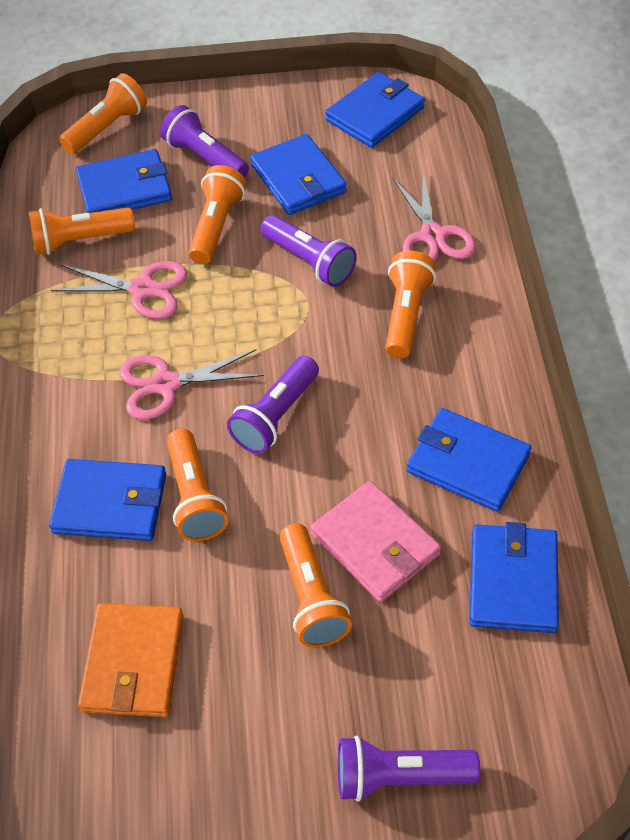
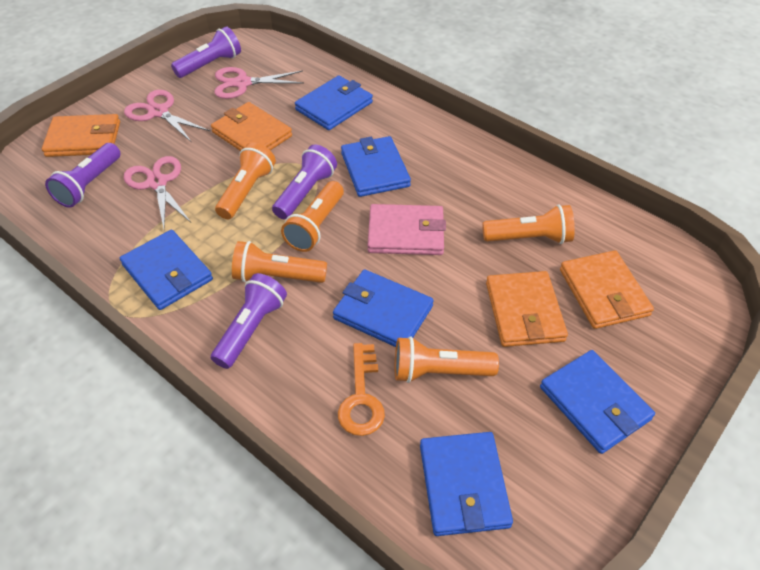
orange flashlight: [29,208,135,255] [59,73,147,154] [167,428,228,541] [189,165,246,264] [279,523,352,647] [385,251,436,358] = 6 -> [215,142,276,219] [232,241,327,283] [281,181,344,252] [395,337,499,383] [482,204,575,244] = 5
orange key: none = 0 -> [338,343,385,436] = 1
orange wallet: [78,603,183,717] = 1 -> [42,114,120,157] [211,102,292,151] [486,271,568,347] [560,250,654,329] = 4

